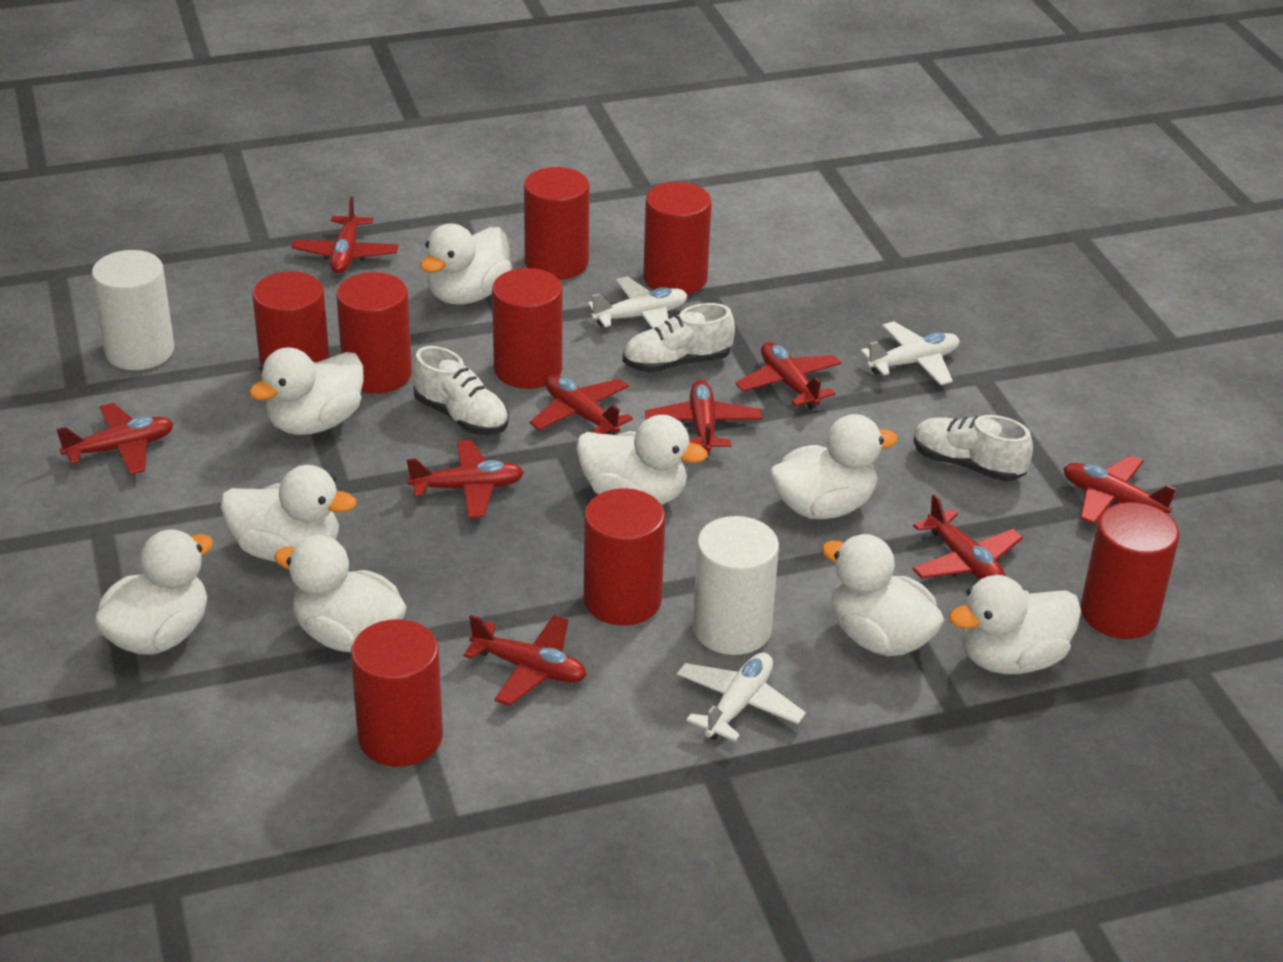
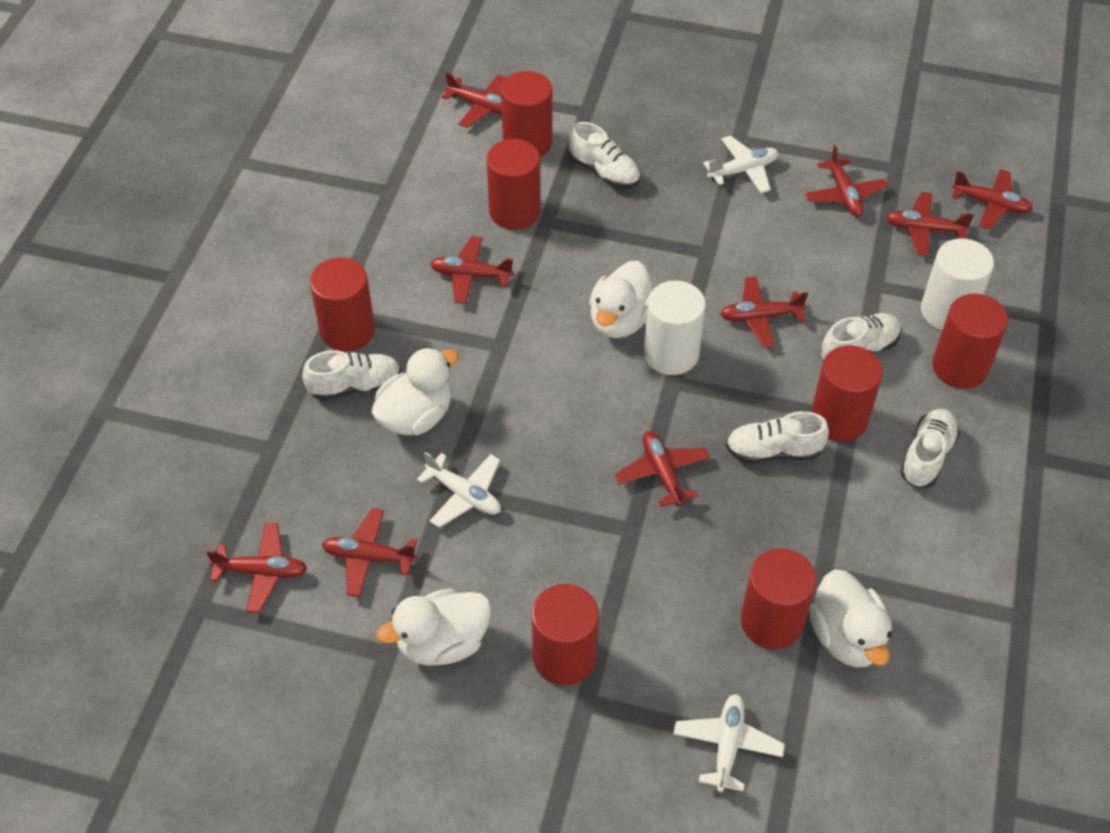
red cylinder: [252,271,329,375] [336,272,412,394] [351,619,443,767] [492,268,562,389] [524,167,589,280] [584,488,665,626] [643,182,712,295] [1081,502,1179,639] = 8 -> [310,257,375,351] [486,139,541,230] [501,71,553,157] [532,584,599,685] [741,548,817,649] [811,345,883,442] [932,294,1008,389] = 7
white duck: [94,529,213,655] [221,465,357,562] [249,347,363,435] [274,535,407,652] [420,223,513,305] [576,415,708,505] [769,414,898,519] [821,534,944,656] [949,575,1081,674] = 9 -> [371,347,459,435] [377,589,491,666] [589,261,653,338] [809,569,892,668] = 4
white shoe: [412,346,509,435] [623,303,735,373] [913,415,1033,481] = 3 -> [303,350,401,401] [568,122,640,189] [726,411,829,463] [821,313,902,361] [900,409,960,487] = 5

